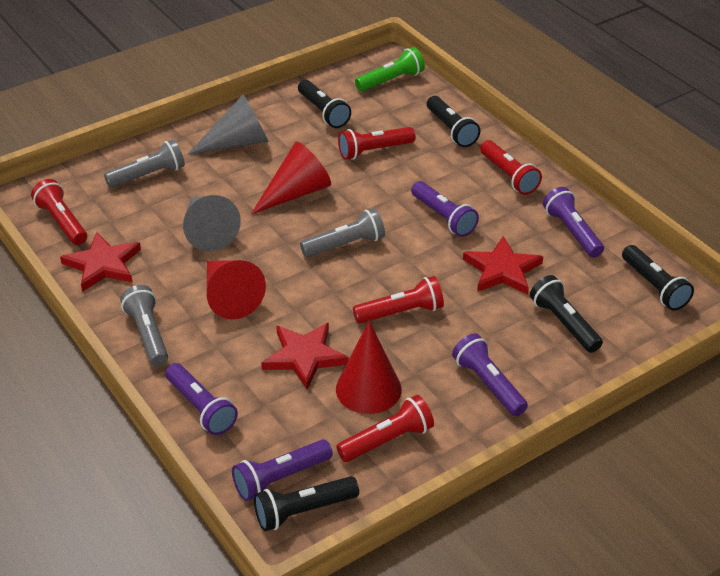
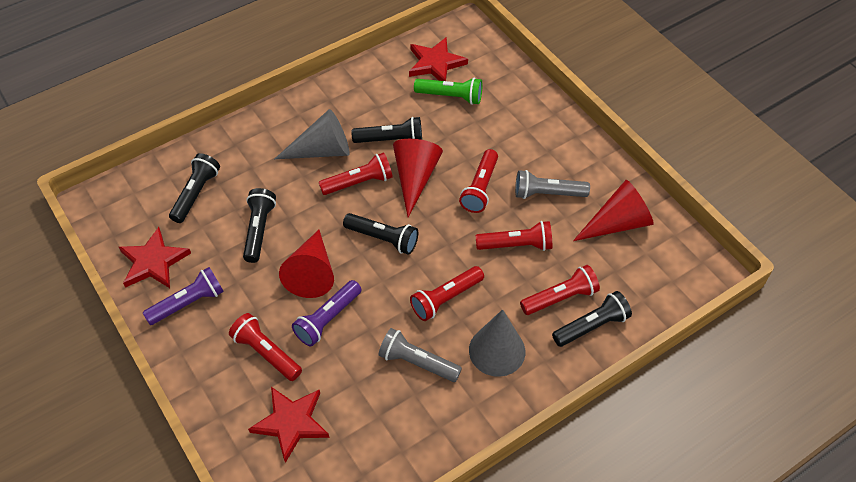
grey flashlight: [104,139,185,188] [120,285,168,366] [300,208,385,257] = 3 -> [378,328,462,382] [515,170,590,199] = 2
purple flashlight: [165,363,238,435] [232,439,333,501] [411,181,479,237] [452,333,528,416] [543,187,604,258] = 5 -> [143,267,224,325] [292,280,362,346] = 2
red flashlight: [31,179,87,245] [336,395,434,462] [338,127,416,160] [353,276,444,323] [480,140,542,195] = 5 -> [229,313,302,381] [319,152,393,195] [410,266,484,321] [459,149,498,213] [475,221,552,251] [520,265,600,315] = 6

